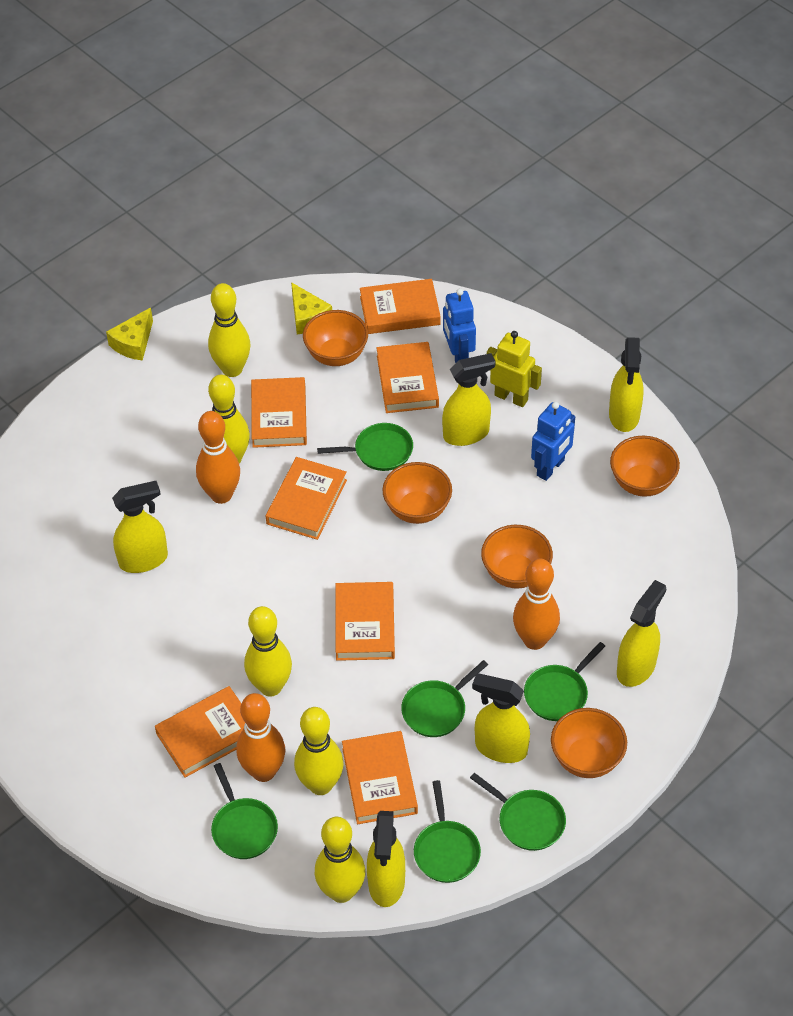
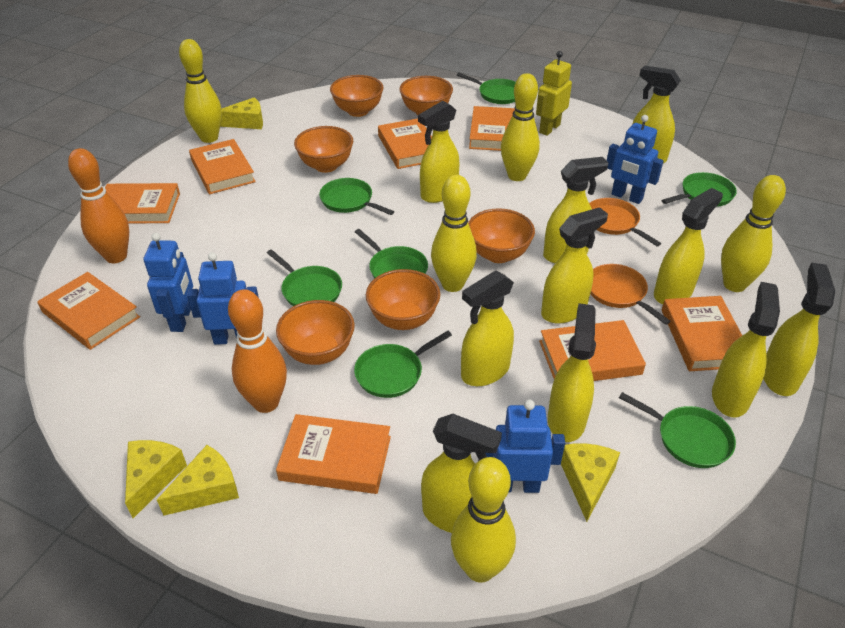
blue robot: [443,288,476,363] [531,402,575,481] = 2 -> [144,233,193,332] [187,252,259,345] [486,399,565,493] [607,115,664,204] = 4
green pan: [211,763,278,859] [317,423,413,471] [401,660,488,737] [414,780,481,883] [470,773,566,851] [524,642,605,721] = 6 -> [267,249,342,306] [319,178,394,215] [354,331,452,398] [355,229,428,278] [457,73,516,104] [619,392,736,468] [662,172,737,207] = 7
orange book: [155,686,245,778] [251,377,307,448] [266,457,347,540] [335,582,395,661] [342,731,418,824] [360,279,440,334] [377,342,439,413] = 7 -> [37,272,140,350] [105,183,180,224] [189,139,256,194] [276,414,391,494] [378,119,432,169] [469,106,515,151] [539,320,646,381] [662,296,742,371] = 8
orange bowl: [303,310,368,366] [382,462,452,524] [481,525,553,589] [551,708,627,778] [610,436,680,497] = 5 -> [276,300,355,365] [294,126,353,173] [330,75,384,117] [366,269,440,330] [399,76,453,115] [468,208,535,263] = 6
orange bowling pin: [196,411,240,504] [237,693,285,782] [513,558,560,650] = 3 -> [68,148,129,263] [228,289,287,413] = 2
orange pan: none = 0 -> [589,198,661,246] [590,264,671,325] = 2
yellow cheese: [106,308,153,361] [291,282,332,335] = 2 -> [125,440,187,518] [157,445,239,516] [220,97,263,129] [561,443,620,522] = 4
yellow spray bottle: [112,481,168,573] [367,811,405,907] [442,353,496,446] [472,673,530,763] [609,337,644,432] [617,580,666,687] = 6 -> [418,101,459,203] [421,414,502,533] [461,271,514,386] [541,207,608,324] [543,157,608,263] [548,303,596,442] [632,65,681,163] [654,188,723,304] [712,282,780,417] [763,263,835,396] = 10

